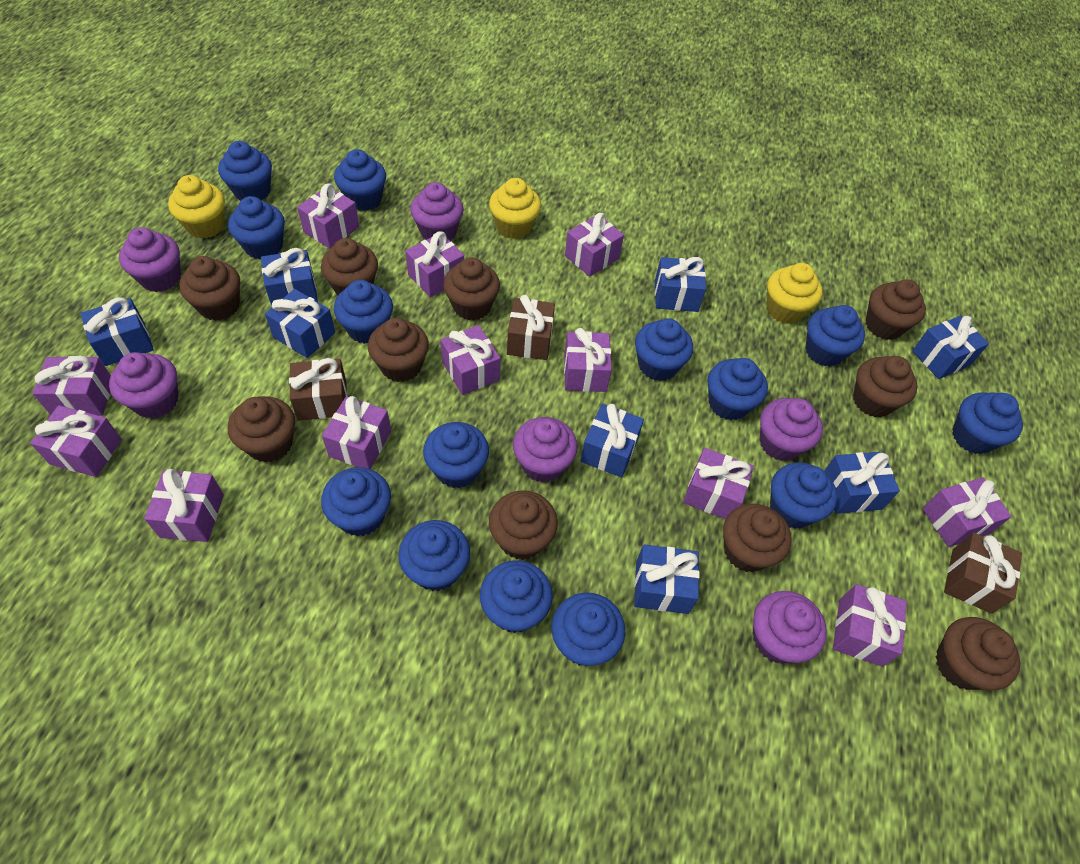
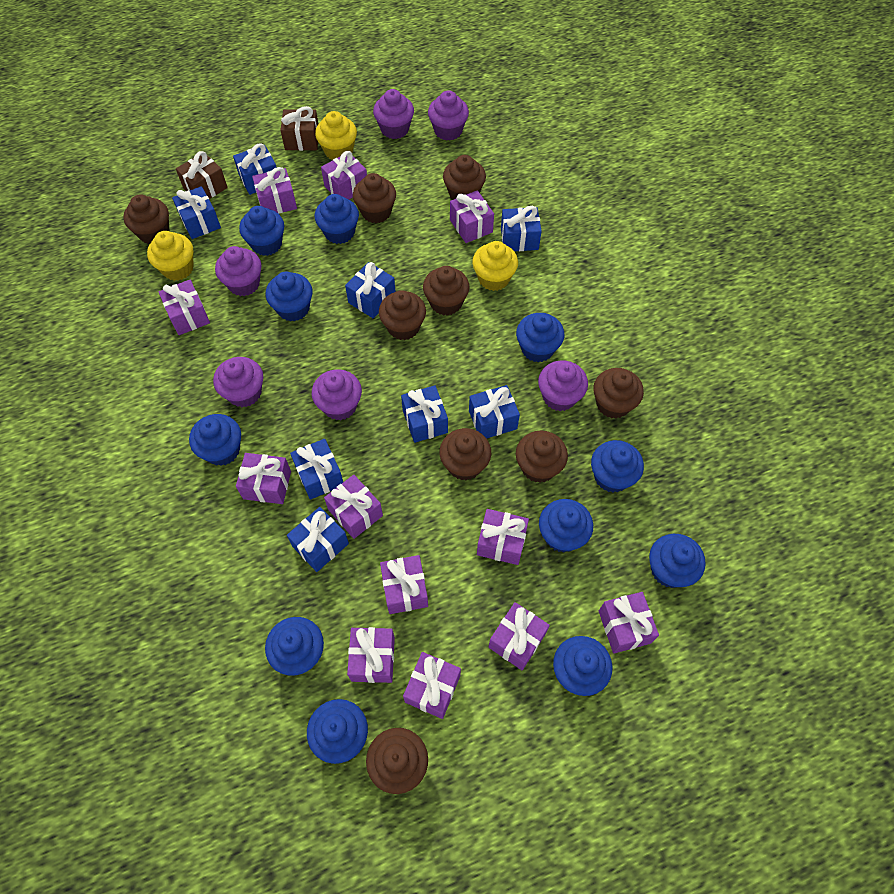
blue cupcake: [218,141,272,201] [228,196,285,260] [321,467,391,537] [334,149,386,211] [334,280,393,344] [398,520,470,591] [423,422,489,488] [480,560,553,633] [551,593,625,666] [635,318,693,381] [708,358,768,420] [770,463,837,529] [805,305,865,366] [952,392,1023,454] = 14 -> [189,414,241,466] [239,206,284,256] [265,617,324,676] [266,272,313,321] [307,699,368,764] [314,194,359,244] [516,313,564,362] [539,499,593,553] [553,636,613,696] [591,440,644,493] [649,534,706,588] = 11
brown cupcake: [179,256,240,321] [228,396,295,463] [321,238,378,295] [368,318,429,382] [443,257,500,320] [489,491,558,560] [723,504,792,572] [853,356,918,418] [866,279,926,340] [936,617,1020,690] = 10 -> [123,194,169,244] [353,173,396,223] [366,728,428,794] [379,290,426,340] [423,266,469,316] [439,428,491,480] [443,155,486,200] [516,431,568,483] [593,368,644,419] = 9
brown gift: [289,358,348,421] [507,295,555,360] [944,533,1022,614] = 3 -> [176,151,228,199] [280,106,318,151] = 2

